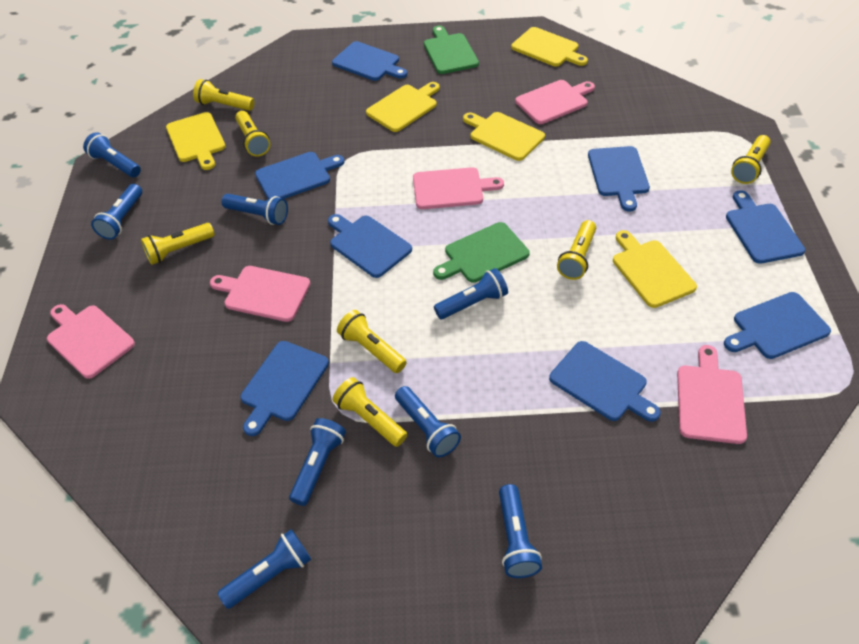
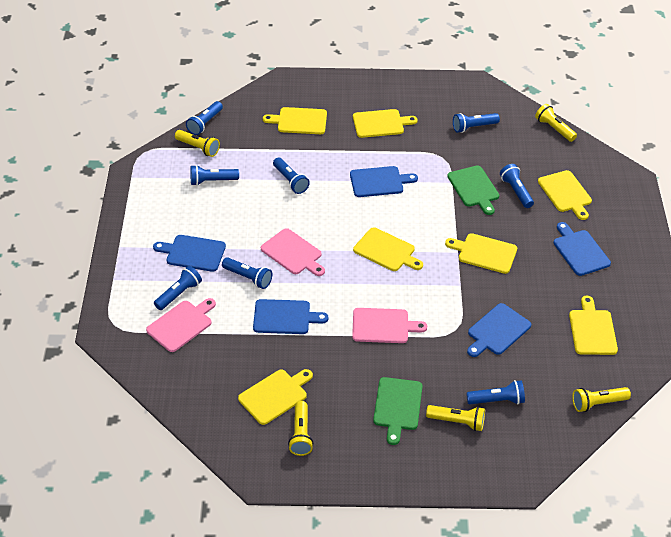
blue cutting board: [240,341,329,436] [255,152,345,199] [328,214,412,278] [332,41,407,81] [549,341,661,422] [588,146,650,212] [724,292,831,359] [726,190,805,264] = 8 -> [153,235,226,272] [253,299,328,334] [350,166,418,197] [467,303,531,357] [554,222,611,276] = 5
pink cutting board: [47,304,135,379] [210,266,310,322] [413,167,504,209] [515,80,595,124] [677,345,747,444] = 5 -> [146,298,216,352] [261,228,325,276] [352,308,427,343] = 3
yellow cutting board: [166,112,226,170] [366,82,440,132] [463,112,545,161] [511,27,588,67] [613,230,697,308] = 5 -> [238,369,313,425] [263,107,327,134] [353,109,418,138] [353,227,423,271] [445,233,517,274] [538,170,592,220] [569,296,618,355] = 7
yellow flashlight: [141,223,215,265] [193,79,255,111] [235,111,271,157] [333,377,407,447] [337,310,407,373] [557,220,596,280] [731,135,771,184] = 7 -> [175,130,220,157] [288,401,313,456] [426,405,485,431] [535,104,577,142] [572,387,631,412] = 5

